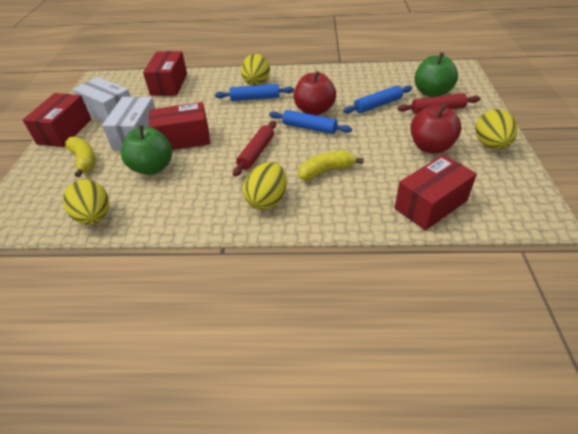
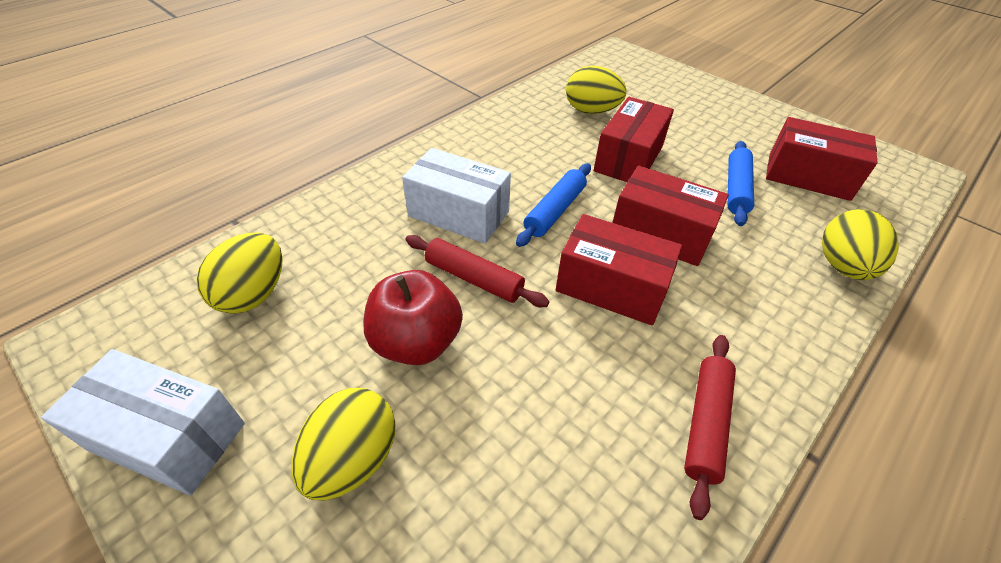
blue rolling pin: [215,84,294,101] [269,110,352,134] [343,86,412,114] = 3 -> [516,163,591,247] [728,141,754,226] = 2
green apple: [121,125,172,175] [414,52,458,97] = 2 -> none = 0
red apple: [293,71,336,115] [410,104,462,154] = 2 -> [363,270,463,365] = 1
yellow banana: [65,137,96,177] [298,151,364,181] = 2 -> none = 0

